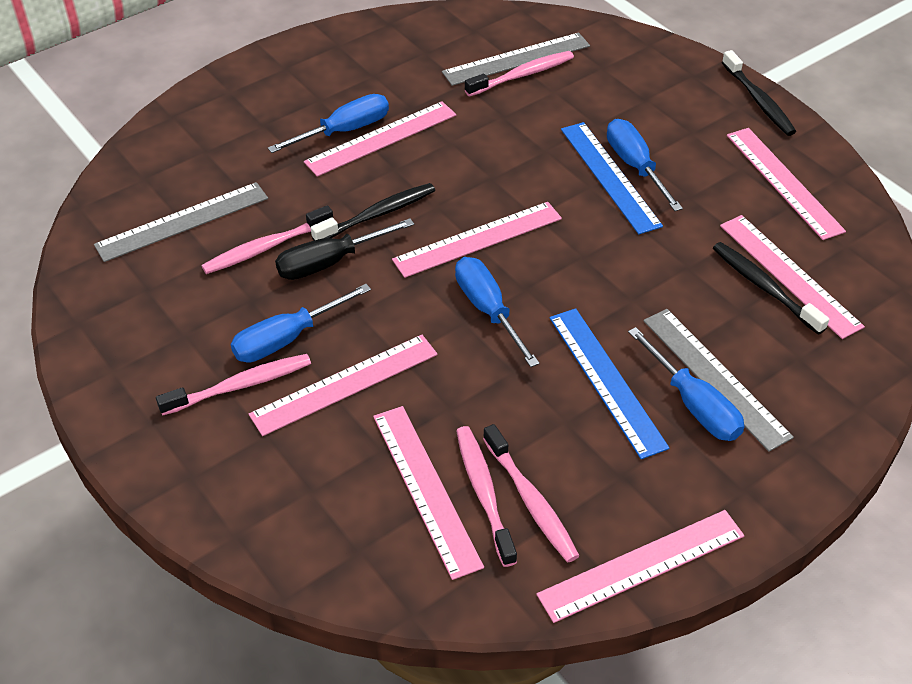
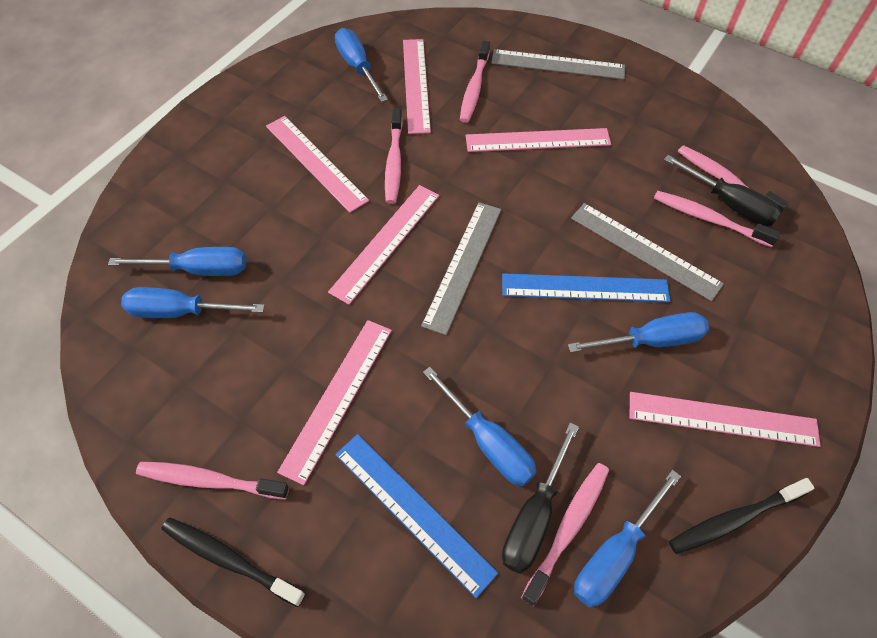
black screwdriver: [275,218,414,280] = 1 -> [502,423,579,574] [664,155,782,226] = 2
black toothbrush: [311,183,435,240] [713,242,829,335] [722,50,796,136] = 3 -> [161,518,306,607] [669,478,815,554] = 2
blue screwdriver: [231,284,371,363] [268,94,389,153] [455,257,540,367] [607,119,683,211] [628,327,744,441] = 5 -> [108,247,246,276] [121,287,265,318] [335,28,388,102] [423,367,537,486] [568,312,709,353] [574,470,681,608] = 6
pink ruler: [249,335,438,436] [304,101,456,177] [373,406,484,580] [392,202,562,278] [536,510,744,623] [720,215,865,339] [727,128,846,240] = 7 -> [266,116,369,213] [277,320,392,485] [328,185,439,304] [403,39,431,134] [466,128,611,152] [630,392,821,447] = 6
pink toothbrush: [156,354,311,416] [201,205,333,274] [456,426,517,567] [465,51,574,97] [483,424,579,562] = 5 -> [136,462,289,499] [385,108,403,204] [460,40,490,123] [521,463,609,606] [654,190,780,247] [678,145,789,212] = 6

